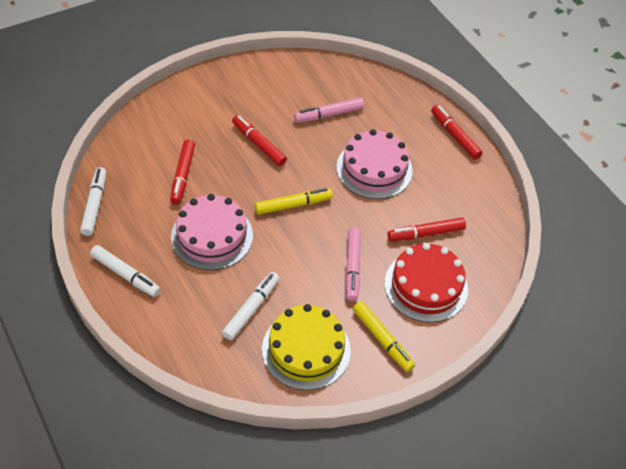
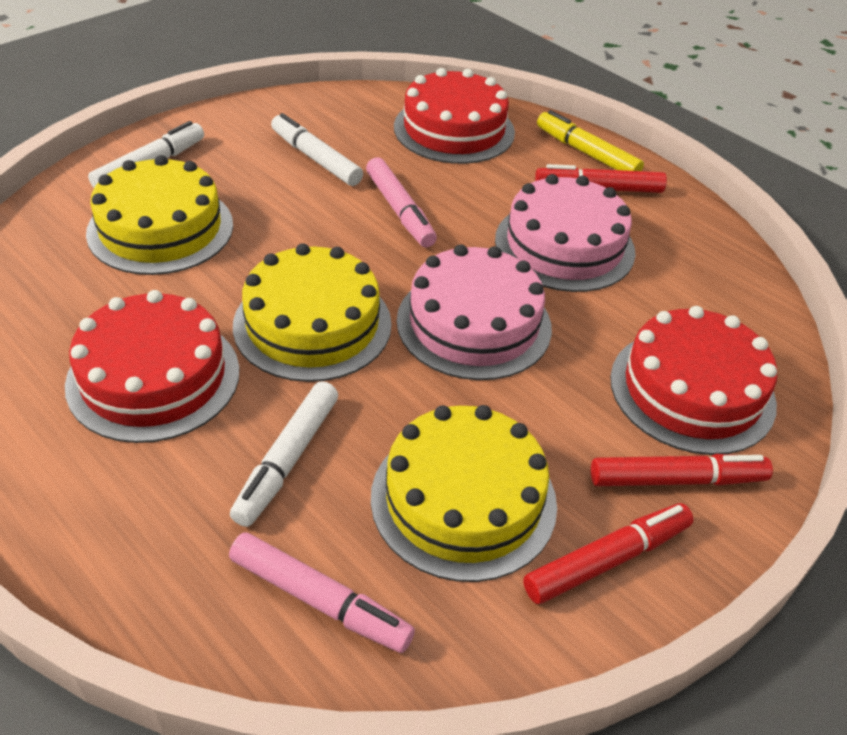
red cake: [385,243,468,323] = 1 -> [65,290,240,443] [394,68,515,164] [610,306,777,455] = 3
red marker: [170,140,195,204] [232,115,287,166] [388,217,466,241] [431,105,483,159] = 4 -> [523,503,694,604] [535,164,667,193] [591,454,773,486] = 3
yellow cake: [262,304,351,390] = 1 -> [86,155,233,275] [233,243,392,382] [371,405,557,582] = 3
yellow marker: [255,188,333,215] [353,301,415,372] = 2 -> [537,110,644,171] = 1

